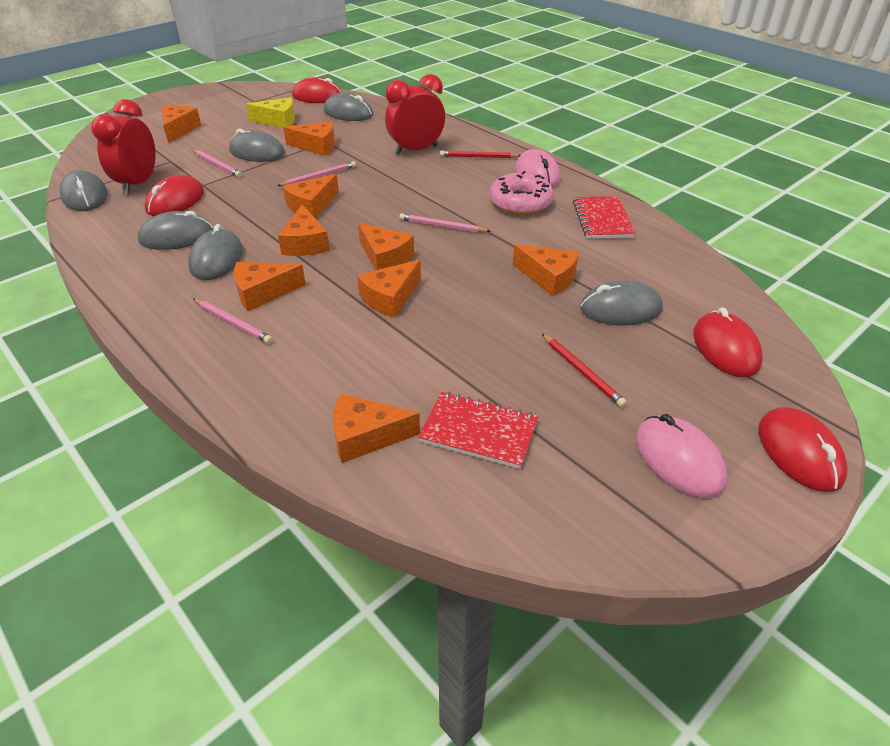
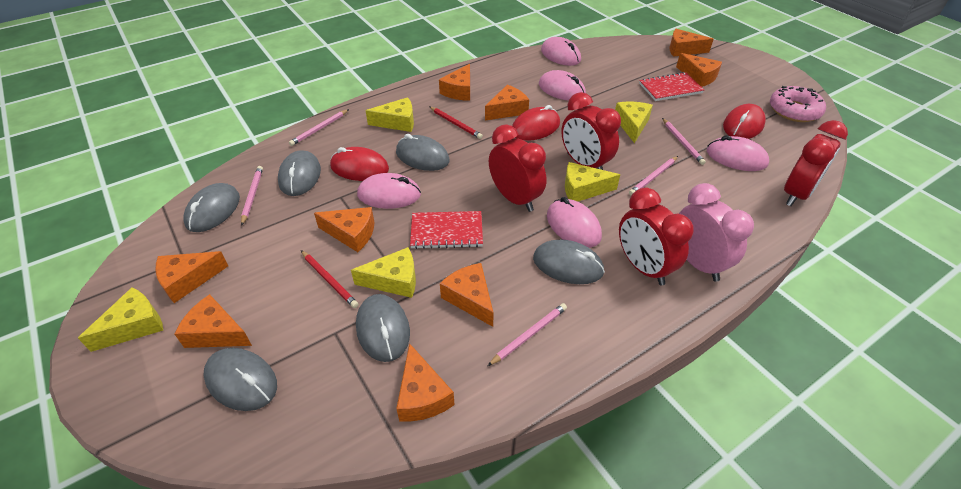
pink clock: none = 0 -> [679,183,754,282] = 1
pink mouse: [515,149,560,187] [636,414,727,498] = 2 -> [357,173,421,209] [539,70,586,101] [541,37,581,66] [547,197,602,248] [707,135,769,171] = 5
pink pencil: [192,149,242,177] [193,299,273,344] [277,161,356,186] [399,213,491,233] = 4 -> [241,166,263,226] [289,109,349,146] [488,303,567,366] [629,156,678,195] [662,118,706,165] = 5
red clock: [91,99,156,195] [385,74,445,155] = 2 -> [489,124,547,212] [561,92,621,170] [619,188,694,286] [784,120,848,206] = 4
red mouse: [144,175,204,216] [292,77,342,103] [693,307,763,377] [758,407,848,492] = 4 -> [330,147,389,181] [512,105,560,141] [723,104,766,139] = 3
yellow cheese: [246,97,295,128] = 1 -> [78,288,163,352] [351,247,416,298] [366,97,414,132] [565,162,620,202] [615,101,653,143] = 5

